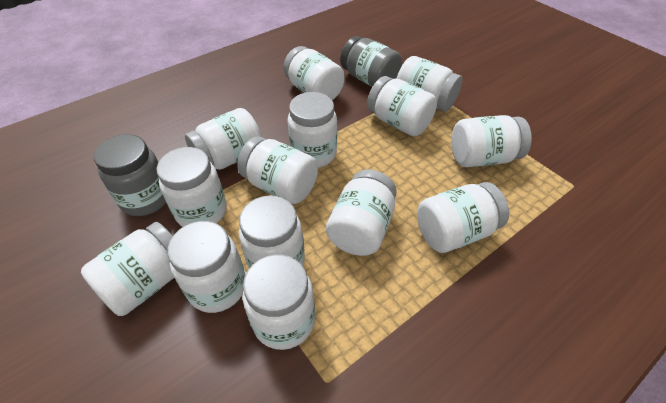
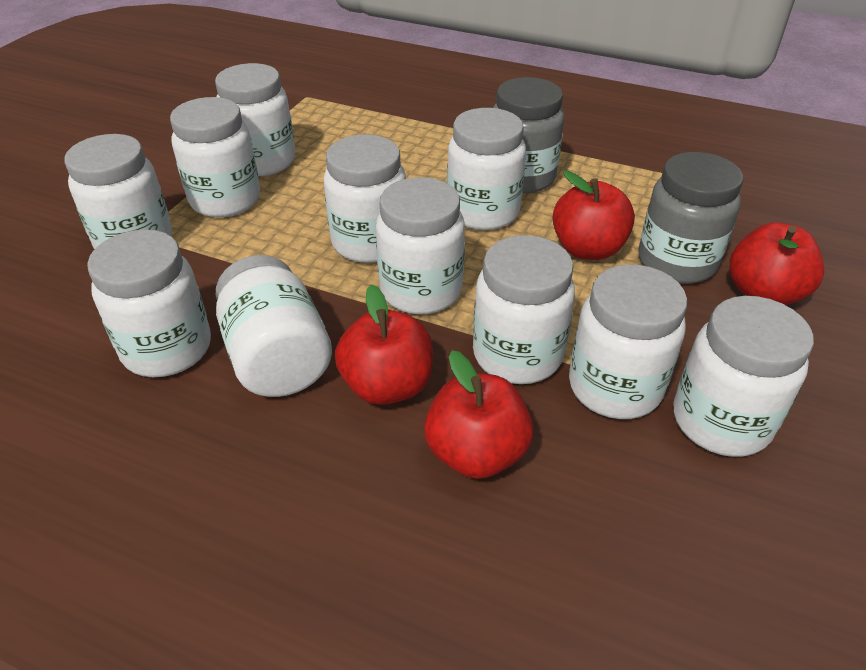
red apple: none = 0 -> [335,284,433,405] [424,350,533,479] [553,170,635,260] [730,222,824,305] = 4
white jar: [81,222,174,316] [157,147,227,227] [168,221,245,313] [185,108,262,170] [237,136,318,204] [239,195,305,268] [243,254,315,350] [283,46,345,100] [288,92,337,168] [326,169,397,256] [367,76,437,136] [397,56,463,112] [417,182,509,253] [452,115,532,167] = 14 -> [65,134,172,249] [87,229,211,377] [170,97,260,217] [215,63,295,176] [216,255,332,397] [324,134,406,263] [376,177,465,314] [447,108,526,230] [473,235,575,384] [569,264,687,419] [673,296,814,457] = 11

